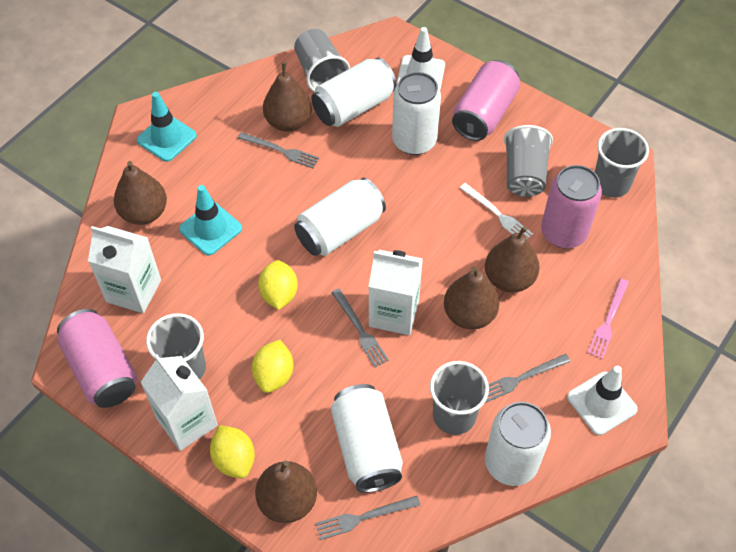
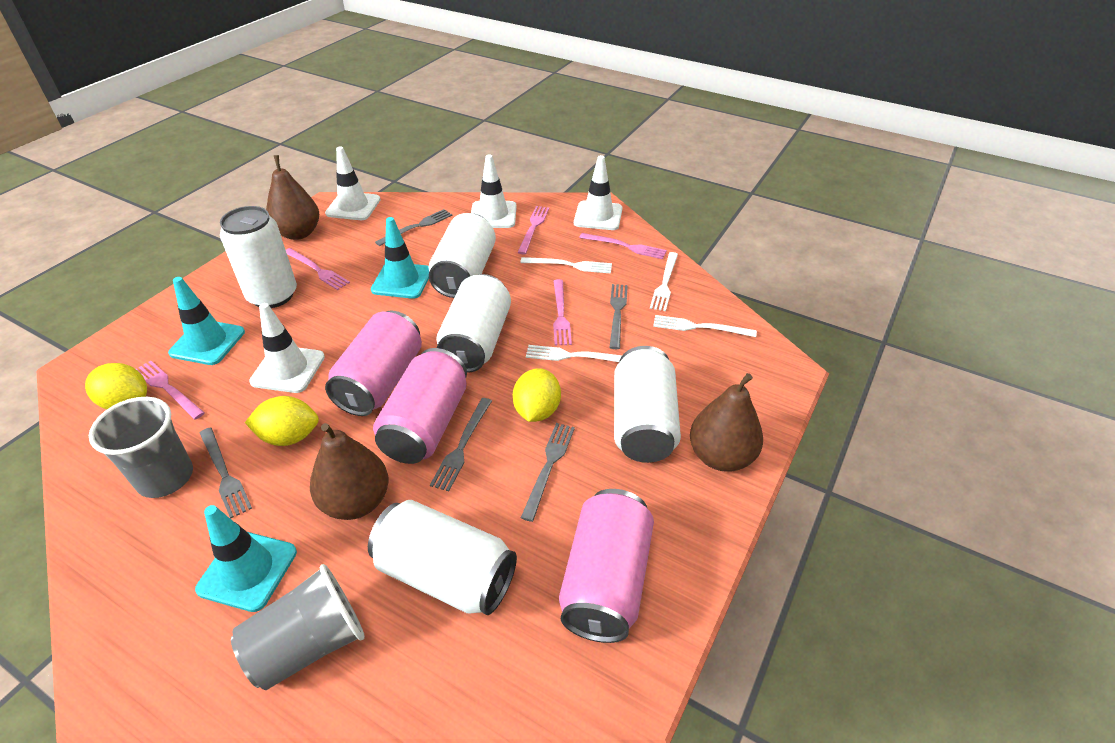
brown pear: [114,161,167,225] [255,461,317,523] [263,62,312,132] [444,266,499,330] [485,226,540,292] = 5 -> [266,155,319,240] [310,423,389,520] [690,373,763,472] = 3
grey cup: [146,313,206,380] [294,29,350,92] [430,361,489,435] [504,125,553,197] [595,128,649,198] = 5 -> [89,397,193,498] [231,564,365,690] = 2
grey fork: [238,132,319,168] [315,496,420,540] [331,289,389,367] [486,354,571,403] = 4 -> [200,428,252,519] [375,209,452,246] [430,398,492,491] [521,423,575,522] [609,284,628,349] = 5
pink fork: [588,278,629,359] = 1 -> [136,361,205,420] [286,248,350,290] [517,206,549,255] [553,279,572,346] [579,233,667,259] = 5
turquoise traffic cone: [137,92,197,162] [179,185,242,256] = 2 -> [168,277,245,365] [195,505,297,612] [371,217,429,299] = 3
white carton: [88,226,161,313] [141,354,218,451] [368,250,423,335] = 3 -> none = 0
white fork: [460,183,533,239] = 1 -> [520,257,612,273] [526,345,622,362] [650,252,678,311] [653,315,757,337] = 4
white traffic cone: [397,27,445,90] [567,366,638,435] = 2 -> [249,303,325,393] [325,146,381,220] [471,155,517,228] [574,155,623,230] = 4

